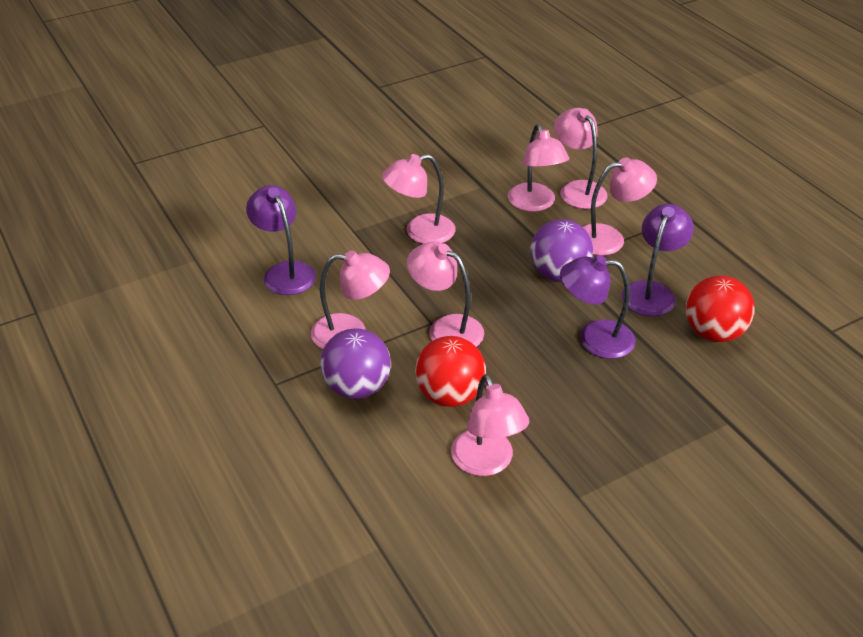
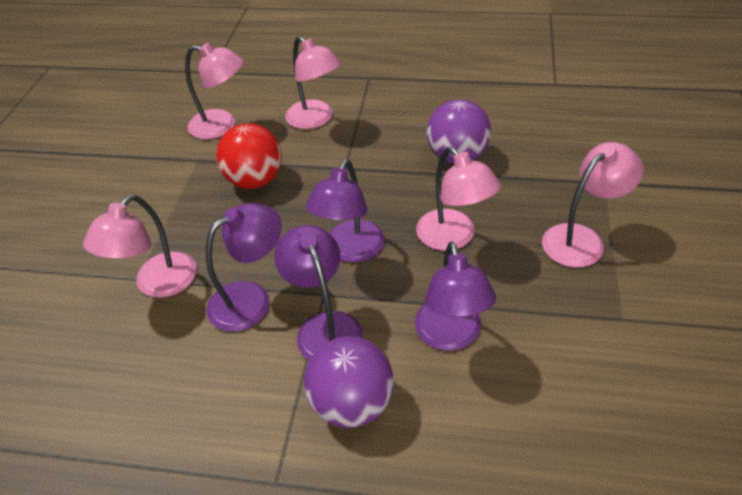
pink lamp: [311,250,390,349] [382,154,455,244] [407,242,484,347] [451,374,529,476] [508,124,569,212] [554,108,608,209] [583,158,657,255] = 7 -> [83,195,197,298] [185,43,244,139] [285,36,341,129] [416,147,501,251] [542,142,644,268] = 5
purple lamp: [246,185,316,295] [560,255,636,359] [622,204,694,316] = 3 -> [206,203,282,332] [274,225,363,360] [306,159,385,263] [415,241,496,351] = 4
red ball: [415,336,486,407] [686,276,755,342] = 2 -> [216,123,282,189] = 1

